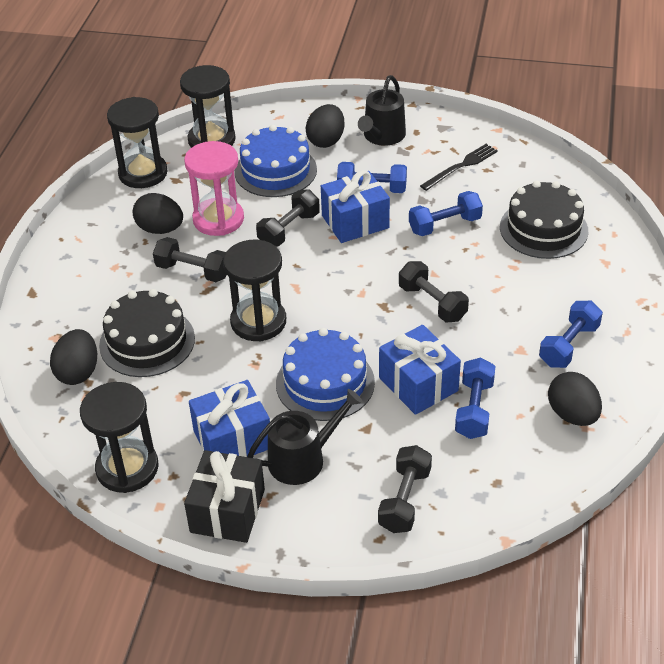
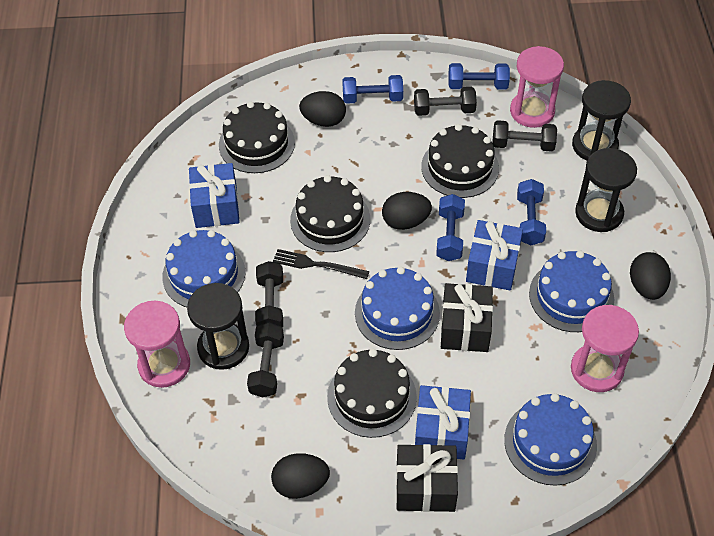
black cake: [99,289,195,377] [500,181,588,259] = 2 -> [219,101,295,173] [290,175,370,252] [327,349,417,438] [421,124,499,198] = 4
black gift: [184,450,265,543] = 1 -> [396,444,458,512] [441,283,493,352] = 2
black hourglass: [80,382,159,493] [107,97,168,188] [180,65,236,148] [223,240,286,341] = 4 -> [187,283,249,370] [572,80,631,161] [575,148,637,232] = 3
black watering can: [247,389,363,485] [358,75,406,146] = 2 -> none = 0
blue cake: [235,125,317,197] [276,328,375,421] = 2 -> [162,230,245,307] [355,267,440,350] [504,393,597,486] [529,251,614,332] = 4
pink hourglass: [184,141,244,236] = 1 -> [124,301,190,388] [510,46,564,128] [571,305,639,392] = 3

